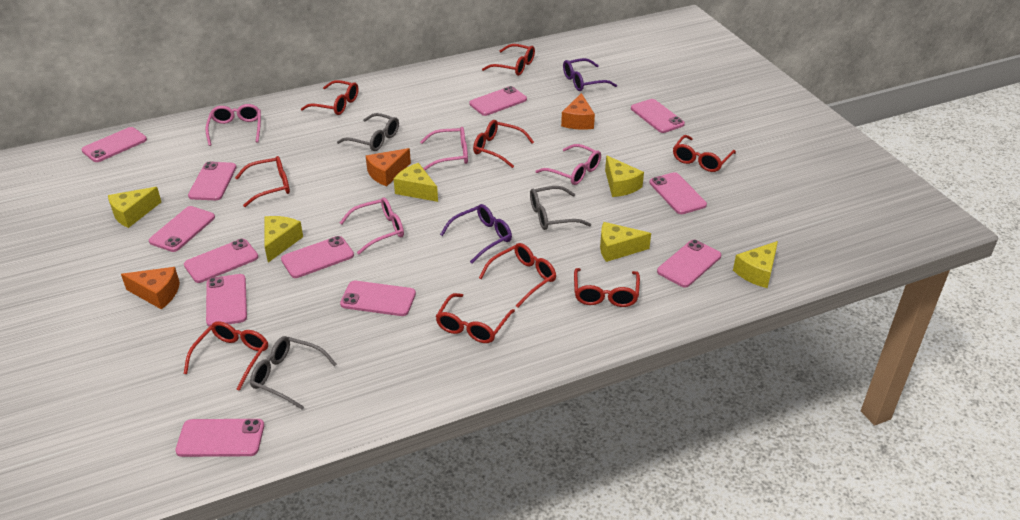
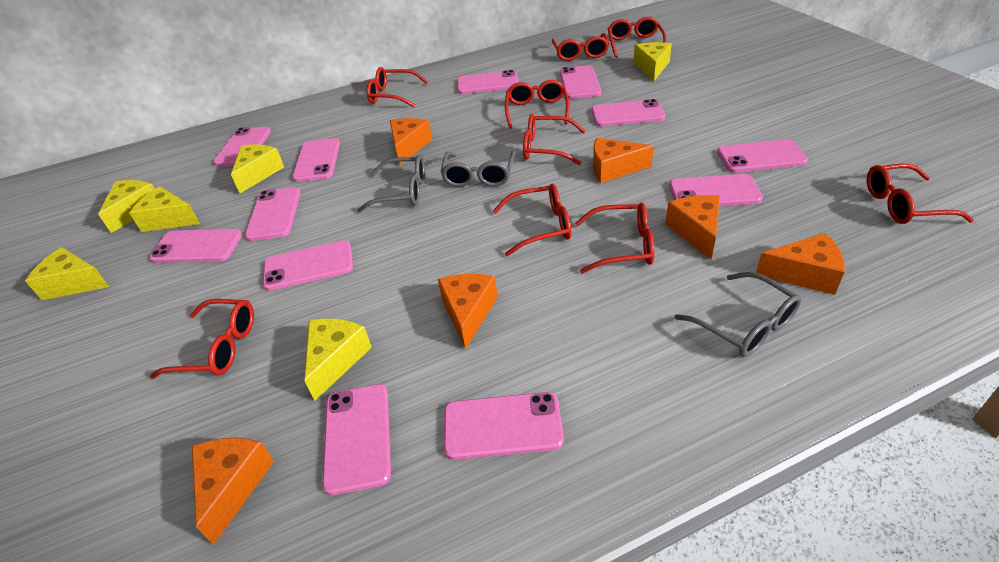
orange cheese: [121,267,180,310] [366,148,411,186] [561,93,595,130] = 3 -> [192,438,274,545] [390,118,432,165] [438,274,498,350] [593,138,654,183] [665,195,720,260] [756,233,845,295] = 6
pink glasses: [206,104,261,146] [340,197,404,255] [420,127,468,170] [535,144,601,185] = 4 -> none = 0
purple glasses: [440,204,512,263] [563,58,617,91] = 2 -> none = 0

